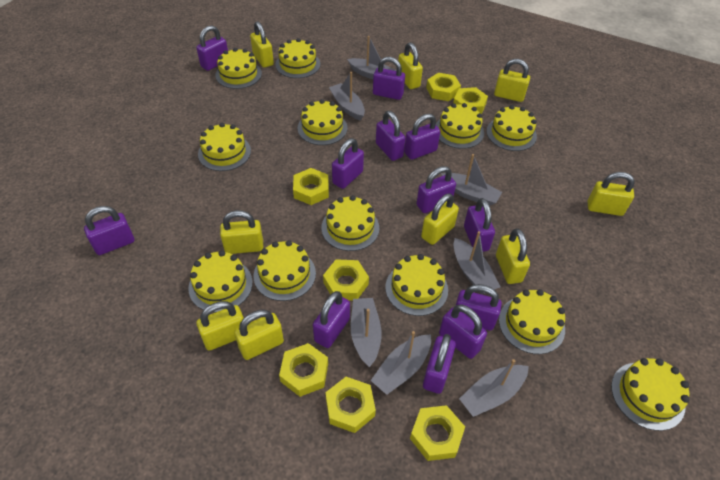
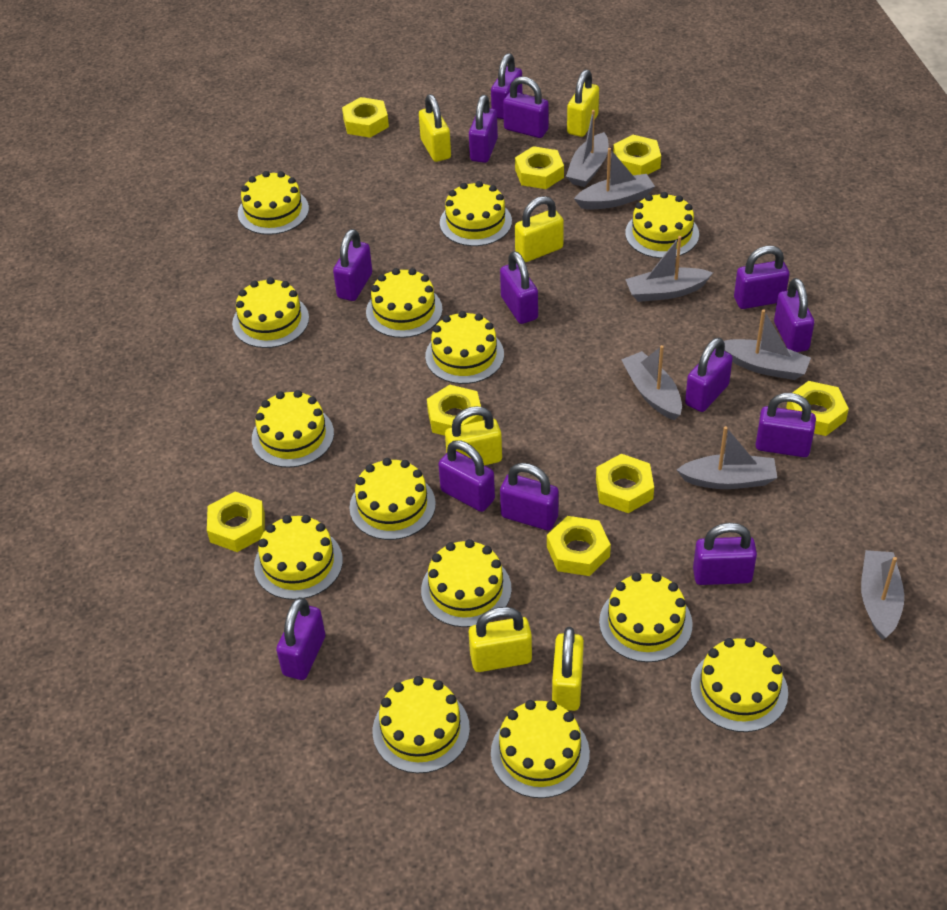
purple padlock: [84,206,134,255] [196,25,228,71] [313,291,350,348] [332,138,364,189] [373,57,405,100] [376,111,405,161] [404,114,440,160] [416,166,456,213] [423,334,456,394] [439,304,487,359] [455,284,502,331] [464,198,495,252] = 12 -> [276,597,325,680] [333,229,372,301] [438,440,495,512] [469,95,498,163] [491,53,522,119] [500,251,538,324] [500,463,559,531] [503,77,549,138] [685,338,733,412] [693,523,757,585] [734,246,789,309] [756,393,816,457] [774,278,814,352] = 13
yellow cake: [188,250,253,313] [198,123,251,171] [215,48,262,89] [254,240,316,301] [275,38,320,78] [298,99,347,145] [322,195,379,251] [385,254,448,316] [436,103,484,149] [486,105,537,151] [499,289,565,354] [611,358,690,431] = 12 -> [232,277,309,348] [238,171,309,235] [252,390,334,468] [254,515,343,600] [350,458,436,540] [366,268,442,338] [373,676,470,773] [421,539,512,627] [425,311,504,384] [440,181,512,246] [491,700,590,798] [599,573,693,662] [625,192,699,258] [691,638,788,732] = 14
yellow nut: [279,343,328,397] [293,168,329,205] [323,259,369,301] [325,377,376,433] [410,405,465,461] [426,73,461,101] [453,87,488,114] = 7 -> [207,492,265,552] [342,97,389,138] [427,385,483,436] [515,146,564,189] [547,516,611,576] [596,454,654,513] [613,135,661,175] [786,381,849,436] = 8
yellow padlock: [197,301,244,351] [220,210,263,254] [234,310,284,360] [250,21,274,68] [398,42,423,89] [421,193,459,245] [494,59,530,102] [496,228,530,284] [588,172,635,216] = 9 -> [419,94,451,162] [445,406,502,466] [469,607,532,672] [515,196,564,262] [552,627,584,711] [567,70,599,137] = 6

